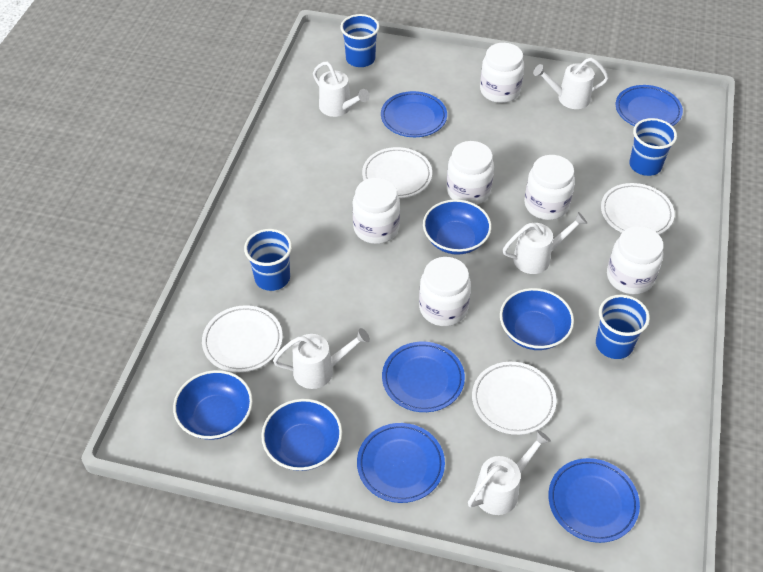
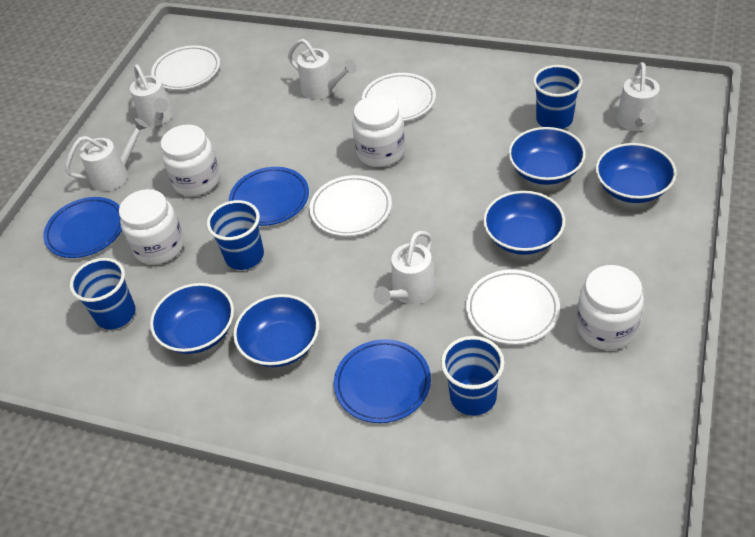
blue bowl: [173,370,253,440] [261,399,342,471] [423,199,491,255] [500,288,574,350] = 4 -> [150,283,234,354] [233,294,319,367] [483,191,565,255] [508,127,586,185] [596,143,677,203] = 5
blue plate: [357,423,445,503] [381,91,447,137] [382,342,465,412] [548,458,640,543] [616,85,683,126] = 5 -> [43,197,122,258] [229,167,309,226] [334,339,431,423] = 3
white jar: [352,178,400,244] [419,257,471,326] [446,141,494,205] [480,43,524,103] [524,155,575,220] [607,226,664,294] = 6 -> [119,189,184,265] [161,124,220,196] [352,95,405,167] [576,265,644,350] = 4

